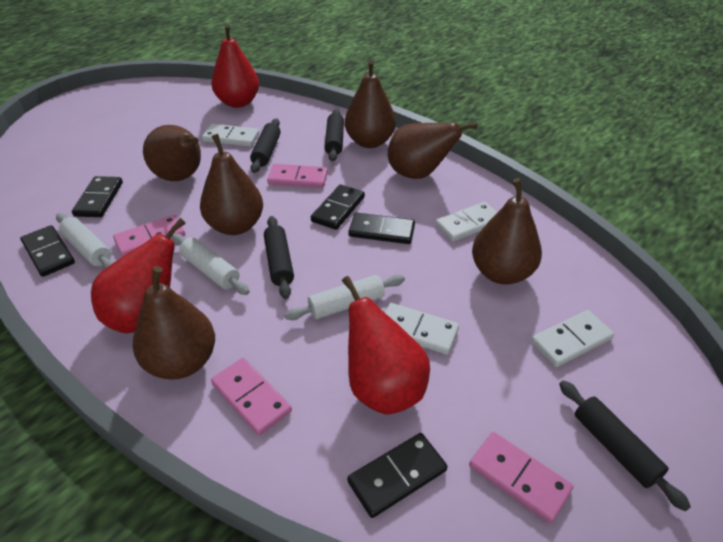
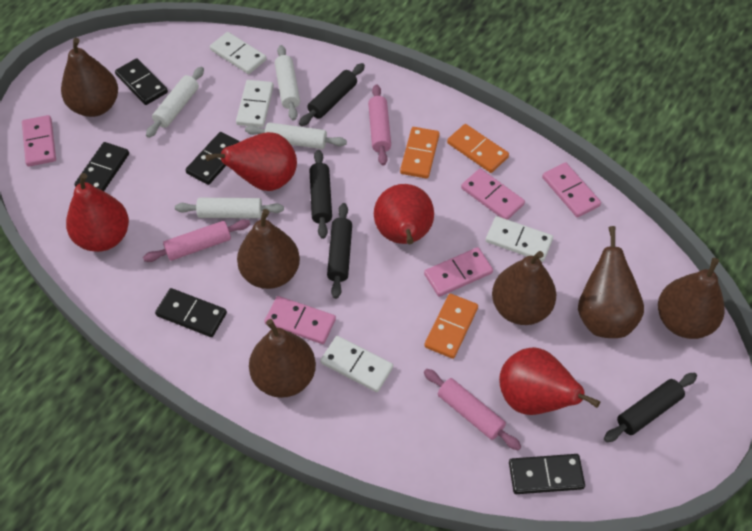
orange domino: none = 0 -> [400,127,440,179] [424,294,478,359] [447,124,509,173] = 3
pink domino: [113,215,185,257] [211,358,292,435] [267,164,328,188] [469,432,573,524] = 4 -> [22,115,56,167] [264,296,336,344] [424,247,493,297] [461,169,525,220] [542,162,601,218] = 5
pink rolling pin: none = 0 -> [143,220,250,262] [368,85,391,166] [424,369,521,450] = 3
red pear: [91,218,186,333] [211,24,259,108] [342,276,430,415] = 3 -> [66,173,129,252] [205,132,297,191] [374,184,434,244] [499,347,600,415] = 4
white rolling pin: [56,213,114,269] [172,234,250,295] [284,275,405,320] = 3 -> [146,67,204,138] [175,198,284,218] [245,122,347,149] [275,45,300,121] = 4

